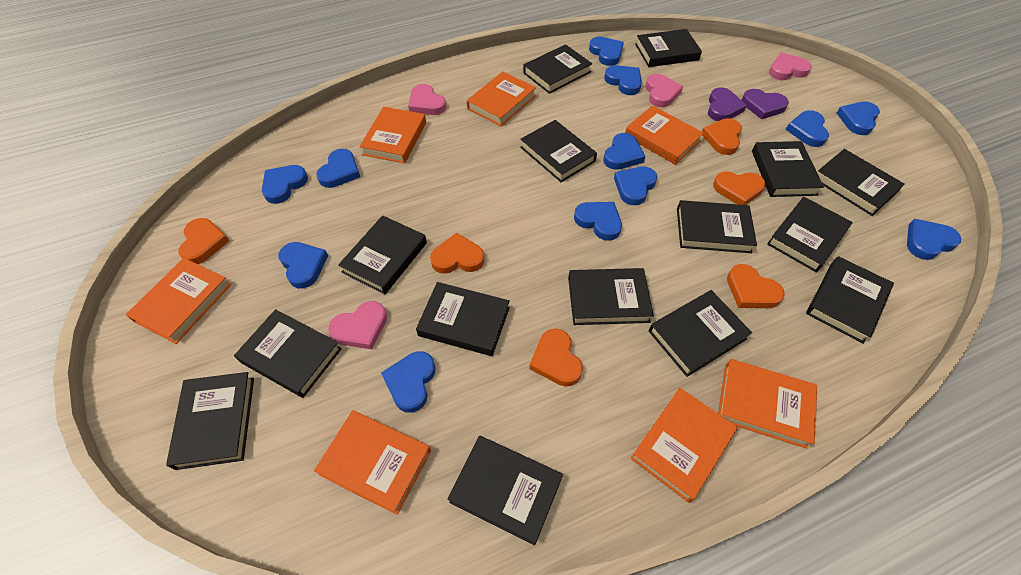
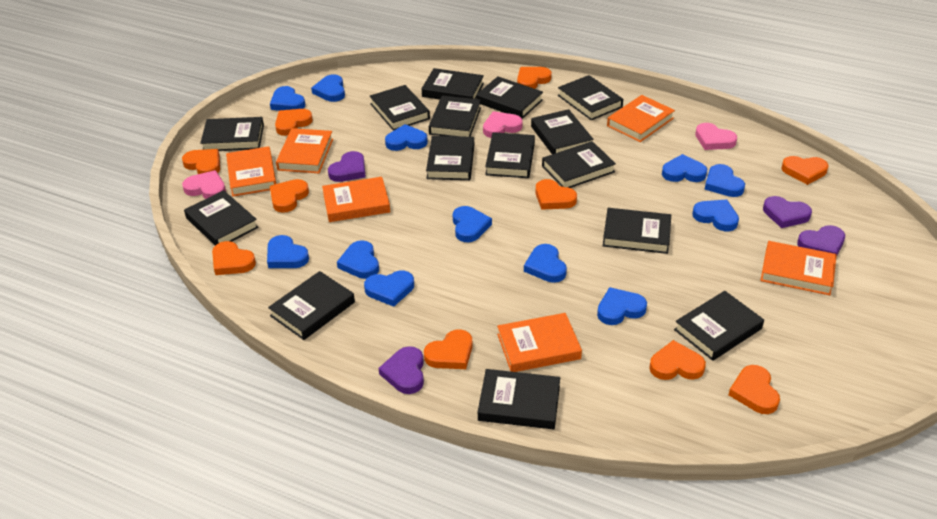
orange book: [126,258,231,344] [314,410,431,515] [359,107,426,163] [467,72,536,126] [625,105,704,165] [631,388,737,503] [718,359,817,449] = 7 -> [226,146,276,196] [276,128,333,173] [322,177,390,222] [497,313,582,372] [607,95,675,142] [761,241,837,295] = 6
orange heart: [178,218,229,264] [430,232,485,274] [529,329,583,387] [702,118,742,155] [713,171,766,205] [727,264,785,308] = 6 -> [182,149,220,174] [212,241,256,275] [270,179,309,213] [275,109,313,136] [424,329,473,369] [517,67,552,89] [535,179,577,210] [649,340,706,380] [728,365,780,414] [782,156,828,185] = 10
pink heart: [328,301,387,349] [408,84,446,115] [645,74,683,107] [769,53,812,80] = 4 -> [182,170,226,199] [483,111,523,138] [695,123,737,150] = 3
purple heart: [708,87,747,121] [742,89,789,119] = 2 -> [328,151,366,182] [378,346,424,394] [763,196,812,228] [797,225,845,257] = 4

